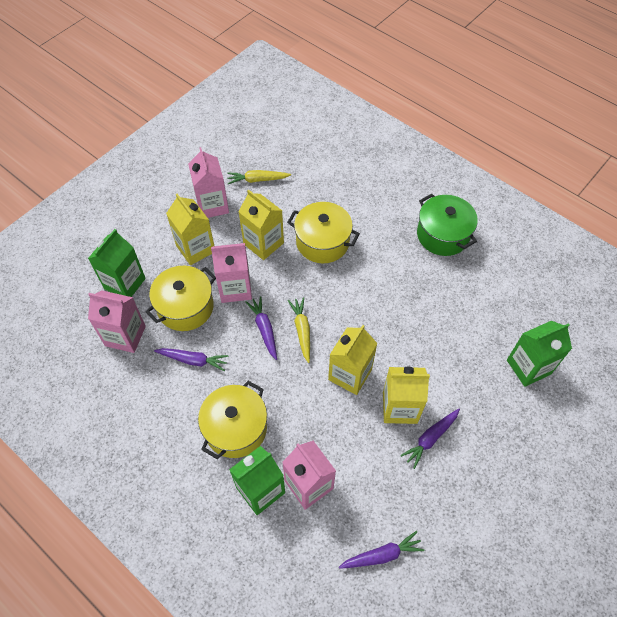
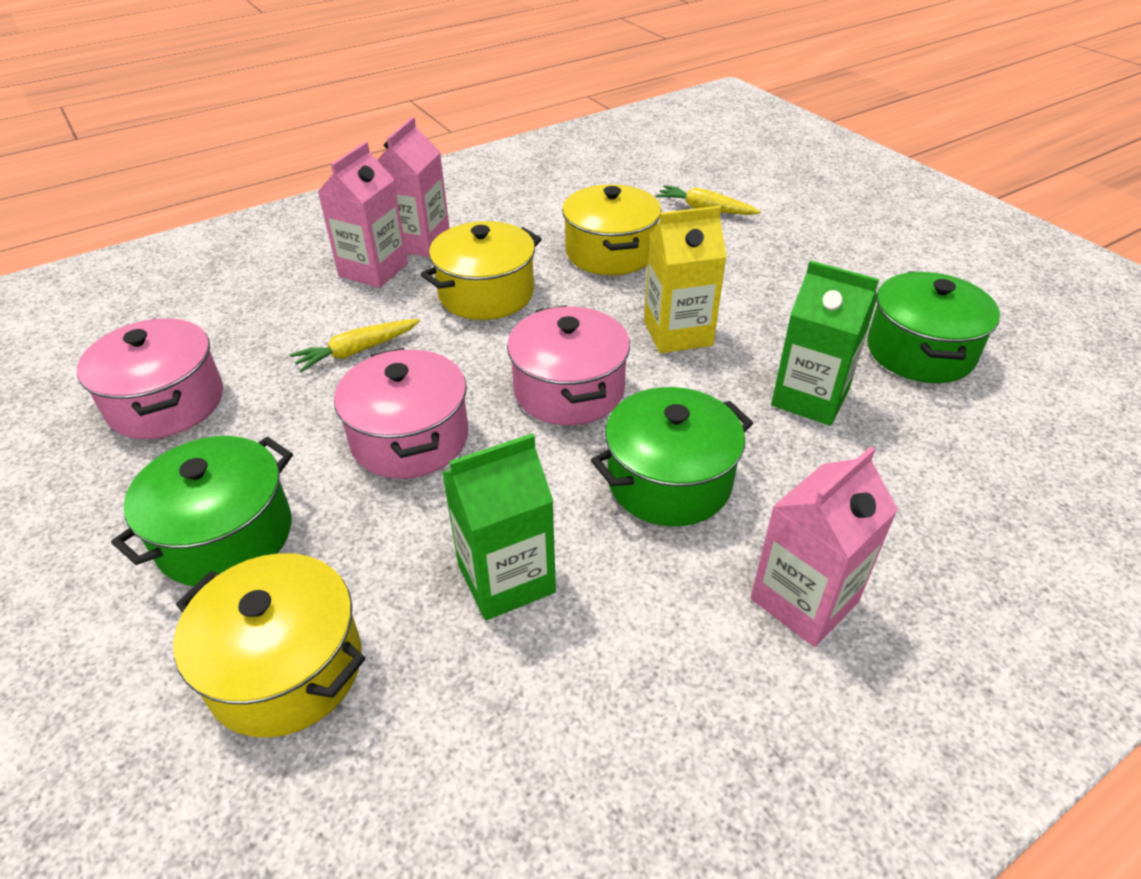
green carton: [88,229,146,297] [229,446,285,515] [507,321,572,387] = 3 -> [442,433,556,621] [771,260,879,426] = 2
green pot: [417,194,478,256] = 1 -> [111,436,293,586] [591,387,753,526] [867,271,1000,383] = 3
pink carton: [88,290,146,353] [188,147,229,218] [211,243,252,303] [282,441,336,510] = 4 -> [318,142,408,288] [377,117,450,257] [750,447,898,647] = 3
pink pot: none = 0 -> [77,318,223,439] [334,348,468,479] [507,305,630,425] = 3
purple carrot: [154,348,229,371] [245,296,277,360] [339,531,425,569] [400,409,460,469] = 4 -> none = 0
yellow carton: [166,194,214,265] [238,190,284,260] [328,325,378,395] [383,367,430,424] = 4 -> [644,206,727,353] = 1

